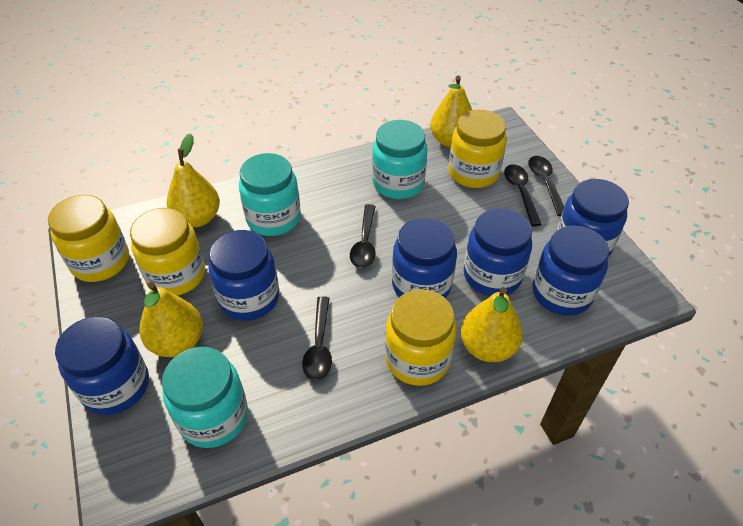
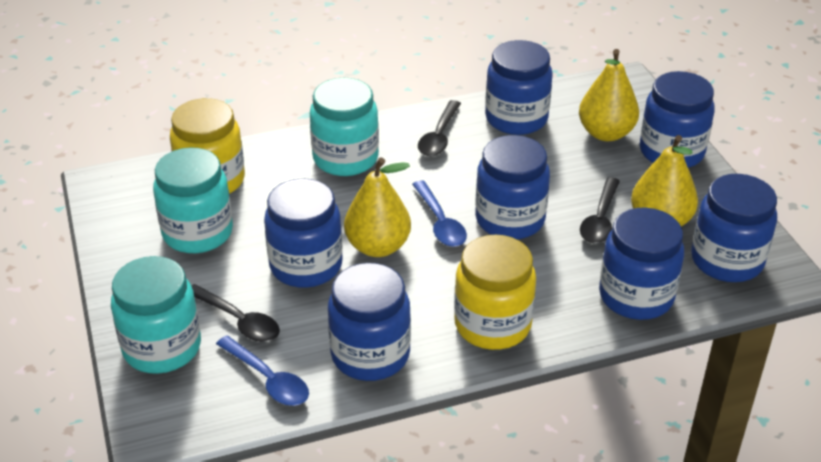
black spoon: [302,296,332,380] [350,204,376,268] [504,164,542,226] [528,156,564,216] = 4 -> [191,284,280,342] [418,100,461,156] [580,177,620,244] = 3
blue jar: [55,317,149,415] [208,230,279,321] [392,218,457,298] [463,208,532,296] [532,225,609,316] [557,179,629,256] = 6 -> [264,178,343,288] [328,263,411,381] [475,135,550,239] [485,40,553,135] [599,208,684,320] [640,71,715,168] [691,174,777,282] = 7
blue spoon: none = 0 -> [216,336,309,406] [412,181,467,247] = 2
yellow jar: [48,195,129,282] [130,208,205,296] [385,289,457,386] [449,110,507,188] = 4 -> [170,98,245,194] [454,235,536,350] = 2
yellow pear: [139,282,203,357] [167,133,220,227] [430,76,472,147] [461,287,523,362] = 4 -> [344,157,411,257] [579,49,639,141] [631,135,698,226] = 3

